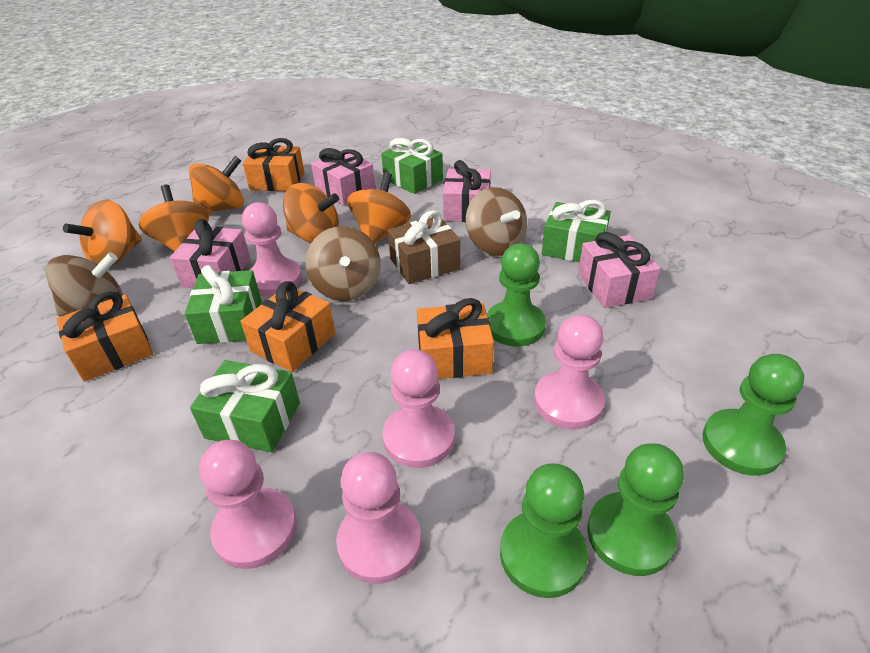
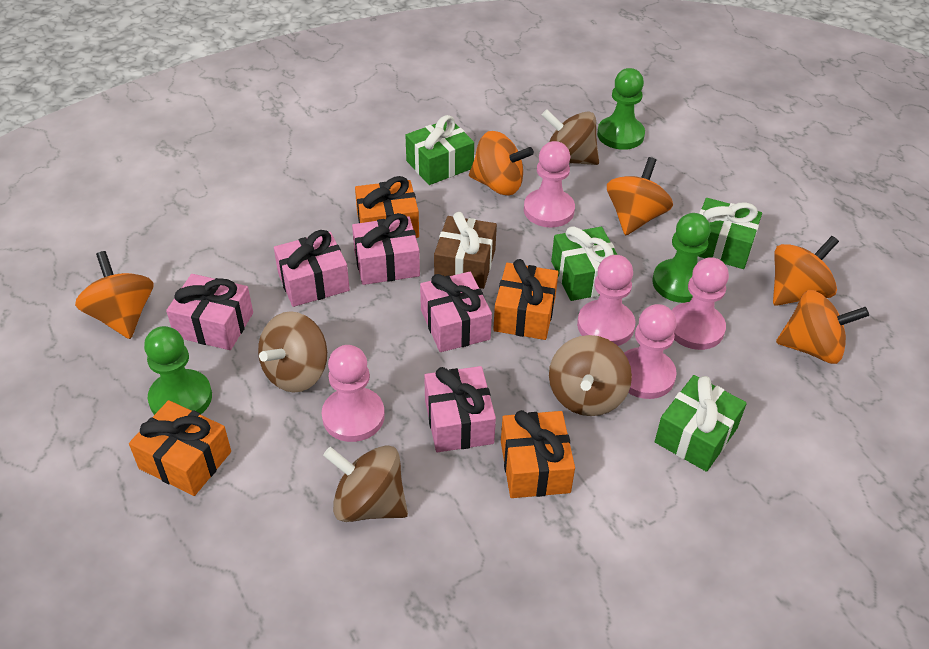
brown spinning top: [46,252,123,317] [305,226,381,301] [466,187,527,256] = 3 -> [258,311,327,393] [323,446,408,522] [542,109,599,165] [549,335,632,416] = 4
green pawn: [487,243,546,347] [500,463,588,598] [587,443,684,576] [702,354,804,476] = 4 -> [144,326,212,415] [597,68,645,150] [653,213,711,303] = 3
pink gift: [170,219,250,288] [311,148,375,206] [443,160,491,222] [578,232,661,308] = 4 -> [166,274,253,350] [274,230,350,307] [352,213,420,285] [420,272,492,352] [424,366,496,452] = 5

